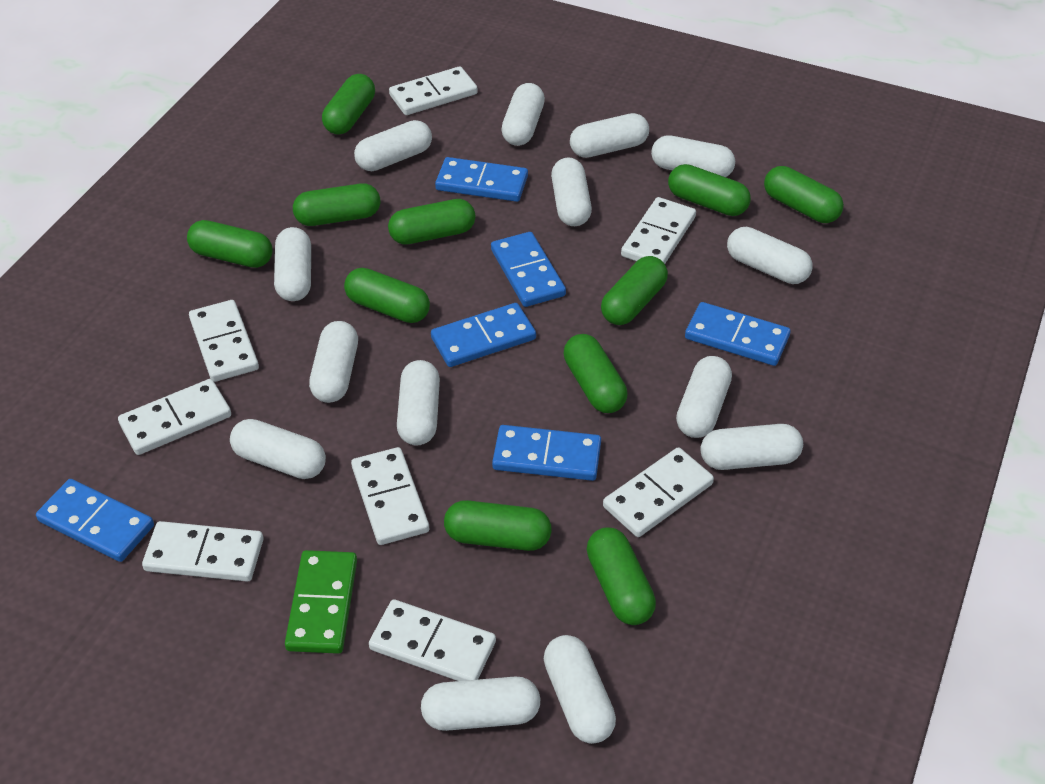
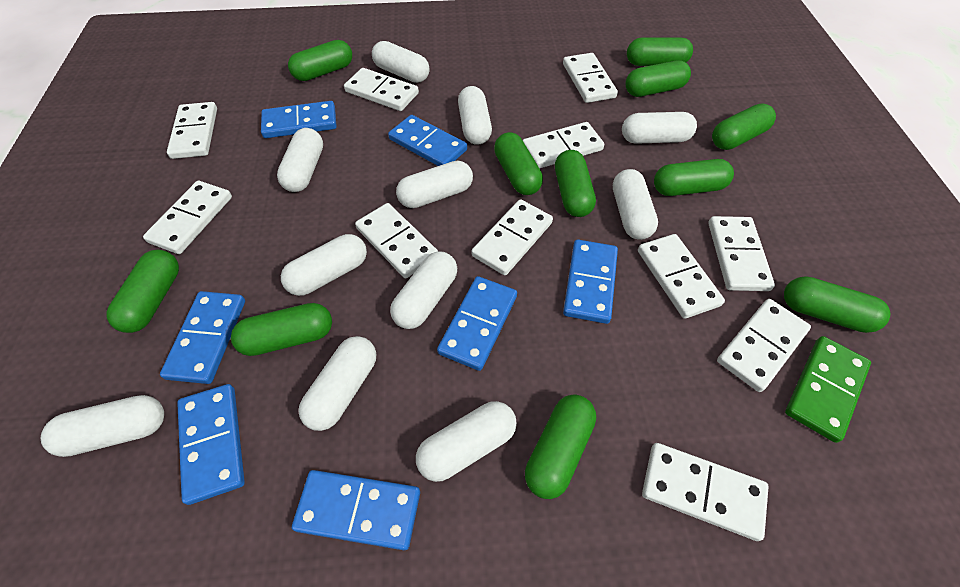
blue domino: [36,479,154,562] [431,303,536,367] [435,157,528,202] [491,232,566,307] [492,425,601,481] [685,302,791,366] = 6 -> [160,291,245,384] [177,384,245,505] [261,101,337,138] [292,470,420,550] [388,115,467,166] [437,276,517,371] [563,239,618,324] = 7
white capsule: [230,419,326,479] [274,227,311,301] [309,321,358,403] [354,120,432,171] [397,360,440,446] [421,677,541,731] [501,83,545,146] [544,635,616,744] [551,158,592,226] [570,113,649,158] [651,135,735,177] [676,356,732,438] [701,424,803,470] [727,227,813,284] = 14 -> [41,395,164,457] [277,128,323,192] [281,234,367,296] [298,336,376,431] [372,41,430,83] [390,251,457,329] [396,160,473,208] [416,401,517,482] [458,86,492,145] [613,169,658,240] [622,112,697,144] = 11
white domino: [118,379,231,455] [142,521,264,582] [189,300,259,382] [351,447,429,545] [369,599,496,681] [389,66,478,115] [603,447,714,537] [621,197,696,264] = 8 -> [143,181,232,254] [167,102,217,159] [344,68,419,111] [355,203,438,278] [471,199,553,275] [523,122,604,169] [563,53,618,103] [638,234,725,319] [642,443,769,541] [708,216,775,291] [717,299,811,392] = 11

